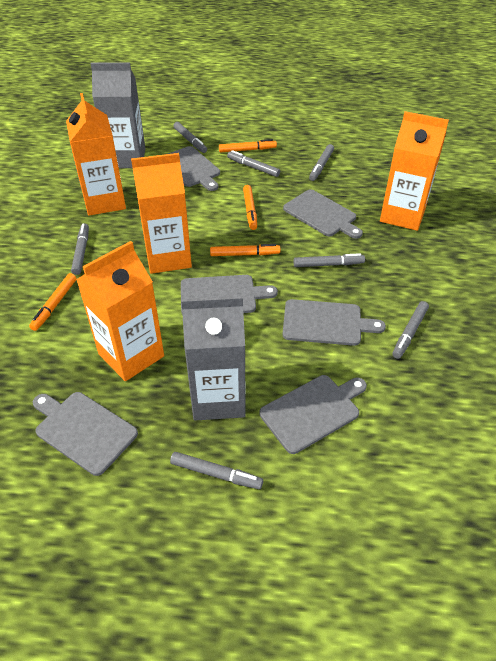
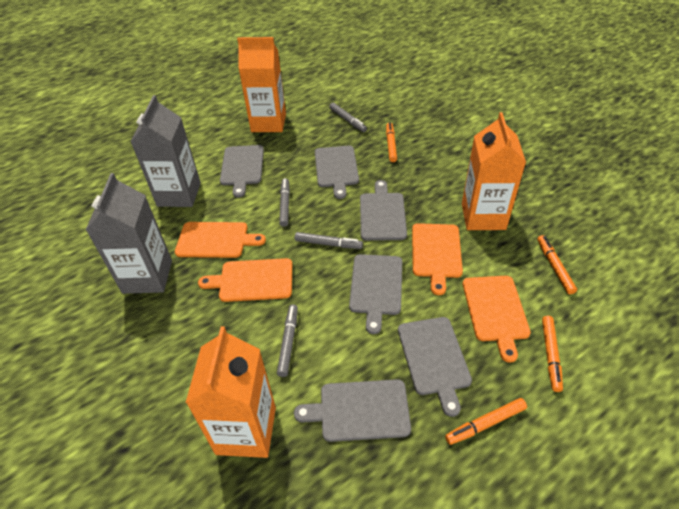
grey marker: [71,223,89,275] [170,452,263,489] [174,122,207,153] [227,150,280,177] [293,253,365,267] [309,144,334,181] [392,301,429,359] = 7 -> [277,304,298,377] [279,178,290,227] [295,232,363,249] [329,103,367,132] = 4
orange carton: [66,93,126,215] [76,241,164,381] [131,153,192,274] [380,111,449,231] = 4 -> [186,326,276,458] [237,37,286,132] [462,112,526,230] = 3
orange cutting board: none = 0 -> [175,222,266,258] [198,258,292,302] [412,223,463,295] [463,276,531,363] = 4

